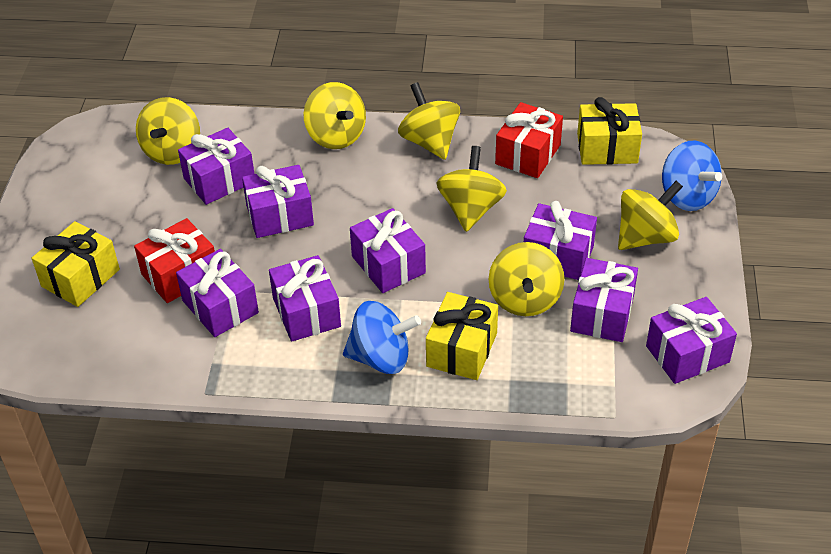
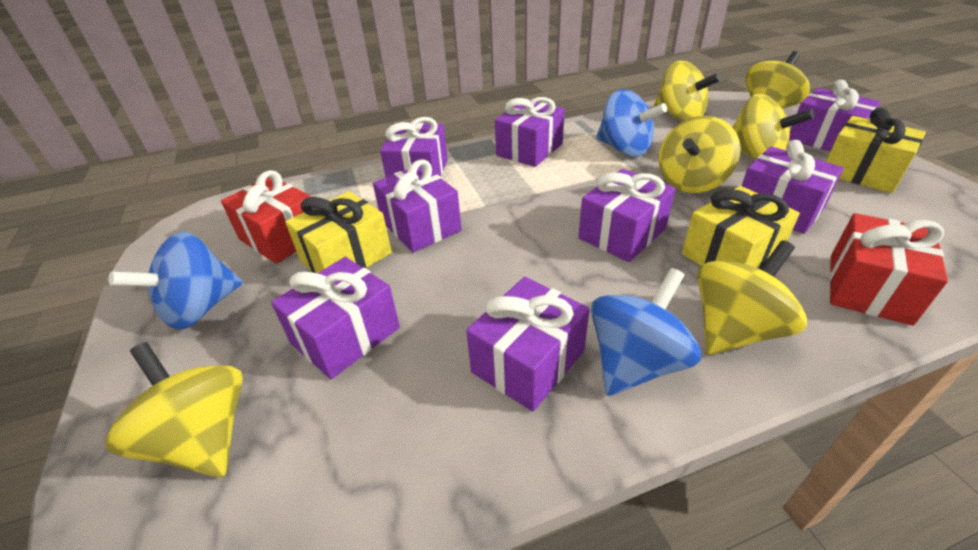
blue spinning top: [343,301,421,374] [662,141,722,211] = 2 -> [109,231,243,330] [591,268,701,396] [596,90,667,157] = 3

